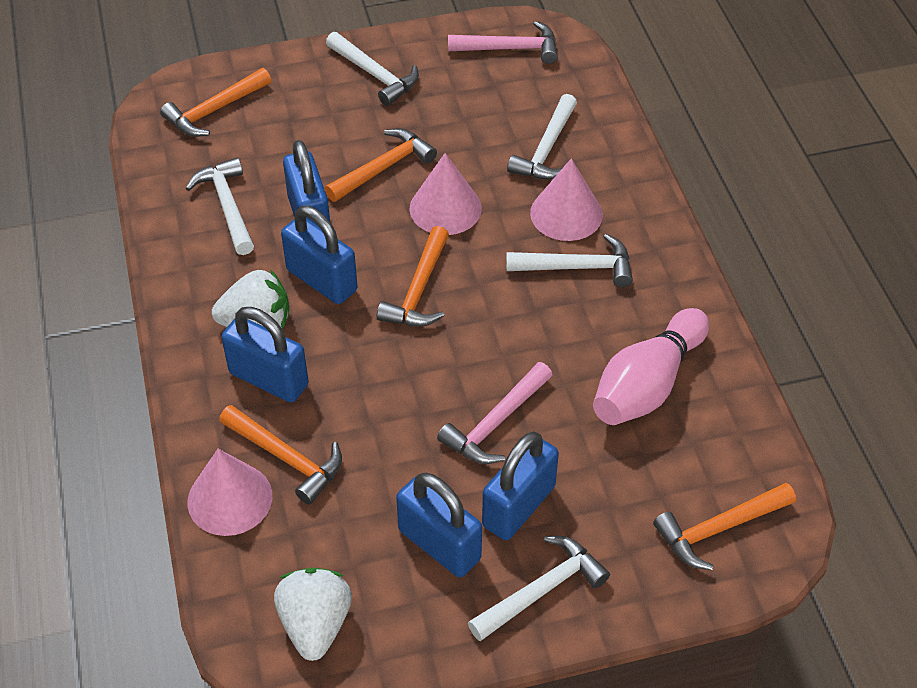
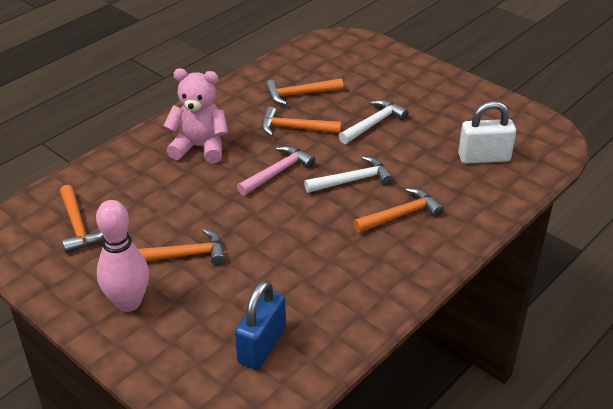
blue padlock: [221,307,309,402] [281,206,358,304] [283,140,330,226] [396,473,482,577] [482,432,559,540] = 5 -> [235,280,286,370] = 1
pink cone: [187,449,272,536] [409,153,482,235] [530,158,603,241] = 3 -> none = 0
pink hammer: [437,362,552,464] [448,21,558,64] = 2 -> [237,146,315,196] = 1
pink teddy bear: none = 0 -> [164,69,228,164] = 1
white hammer: [185,157,254,255] [326,32,419,106] [468,536,610,641] [506,234,633,287] [507,94,577,180] = 5 -> [304,156,393,193] [339,100,409,144] = 2
white padlock: none = 0 -> [458,101,516,164] = 1
white strawberry: [212,269,289,329] [274,568,352,661] = 2 -> none = 0

